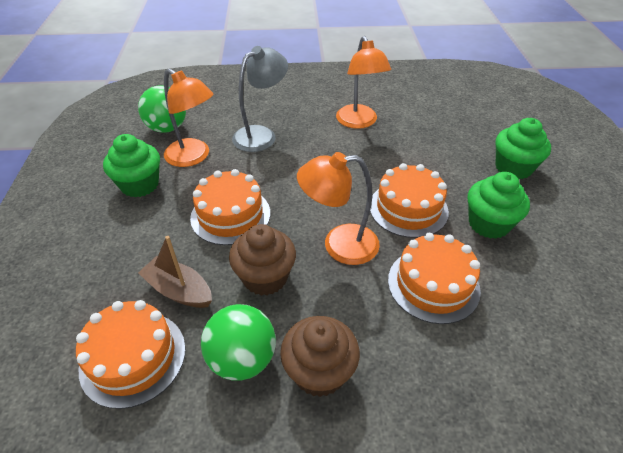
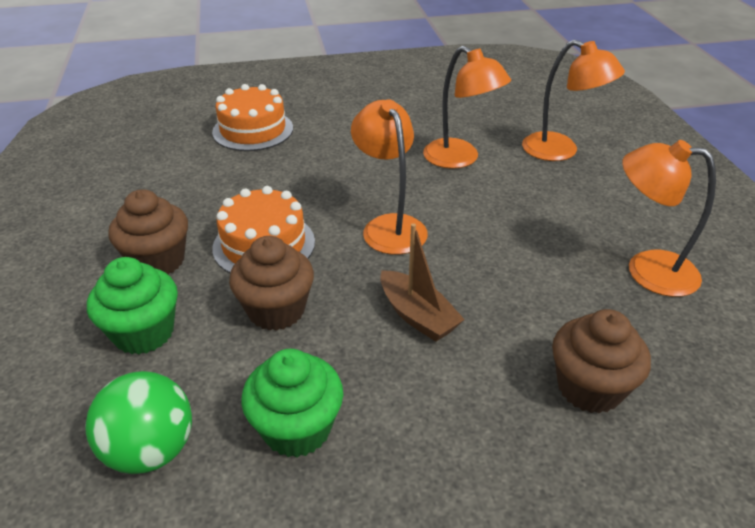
brown cupcake: [229,224,296,296] [280,316,360,397] = 2 -> [108,189,188,274] [229,236,314,331] [552,309,651,414] = 3
green ball: [138,85,186,133] [201,304,276,381] = 2 -> [85,371,192,474] = 1
green cupcake: [103,134,160,197] [468,172,530,239] [496,118,551,179] = 3 -> [87,257,178,355] [241,349,344,458] = 2
grey lamp: [232,46,288,152] = 1 -> none = 0
orange cake: [76,300,185,409] [190,169,270,245] [370,163,449,238] [388,233,481,324] = 4 -> [212,84,293,151] [212,186,315,273] = 2
orange lamp: [164,68,213,167] [297,152,380,265] [336,36,391,129] = 3 -> [351,99,428,255] [423,46,511,169] [522,40,625,161] [622,140,716,297] = 4

